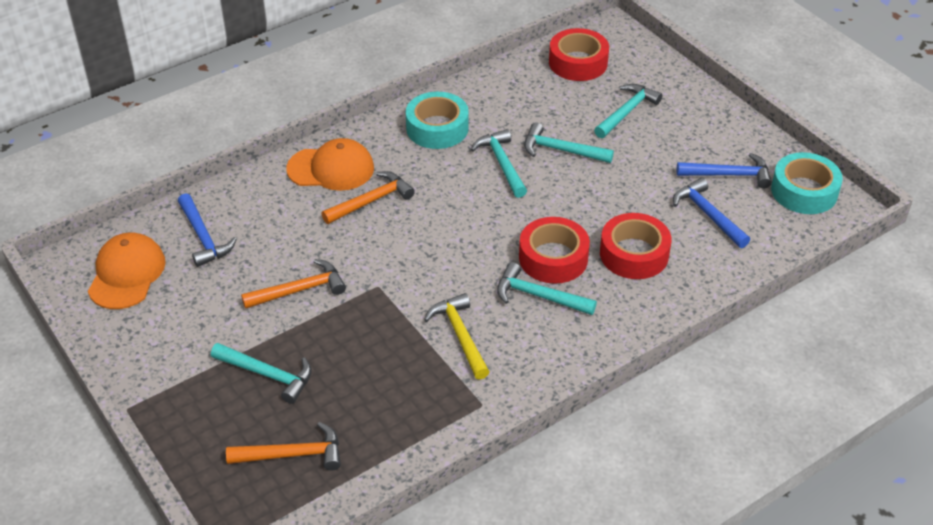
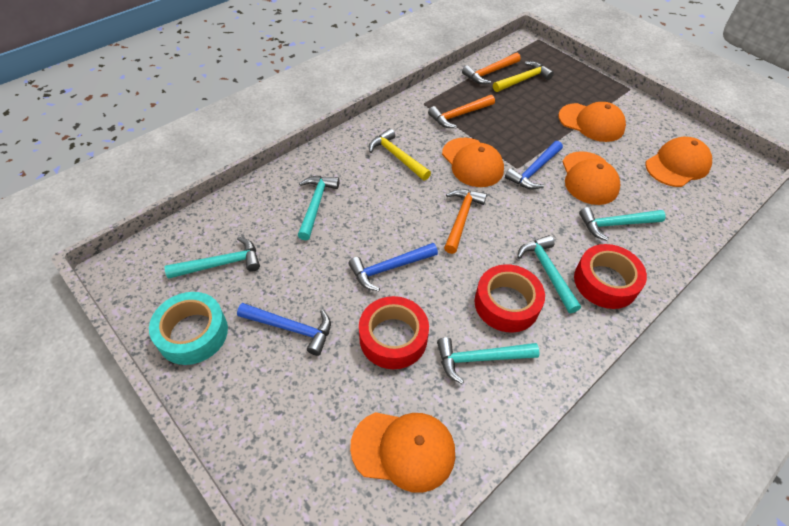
orange cap: [88,232,166,309] [286,138,374,191] = 2 -> [350,412,455,493] [442,138,504,187] [558,102,626,142] [562,151,620,205] [645,137,712,187] = 5
turquoise tape: [406,92,469,149] [771,152,843,214] = 2 -> [149,292,228,365] = 1
yellow hammer: [424,293,489,380] = 1 -> [369,128,431,181] [493,61,554,92] = 2

